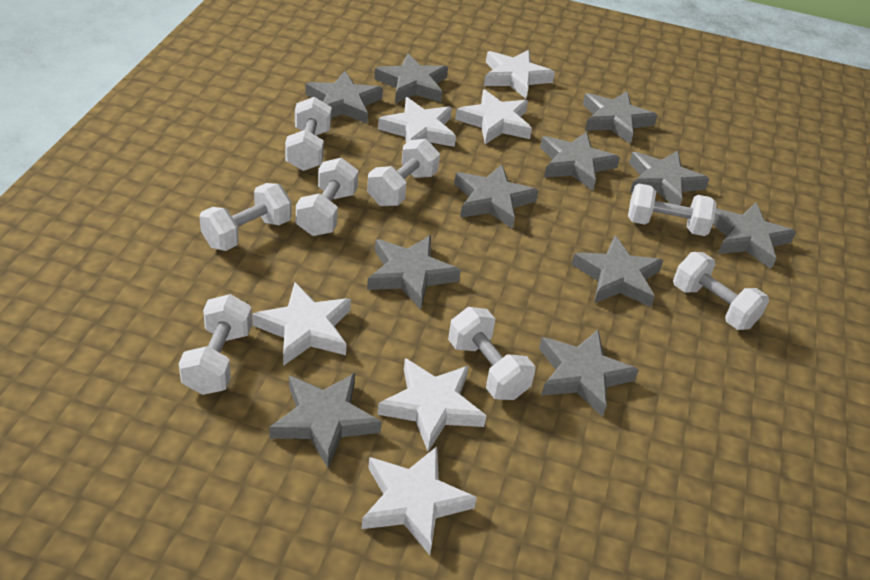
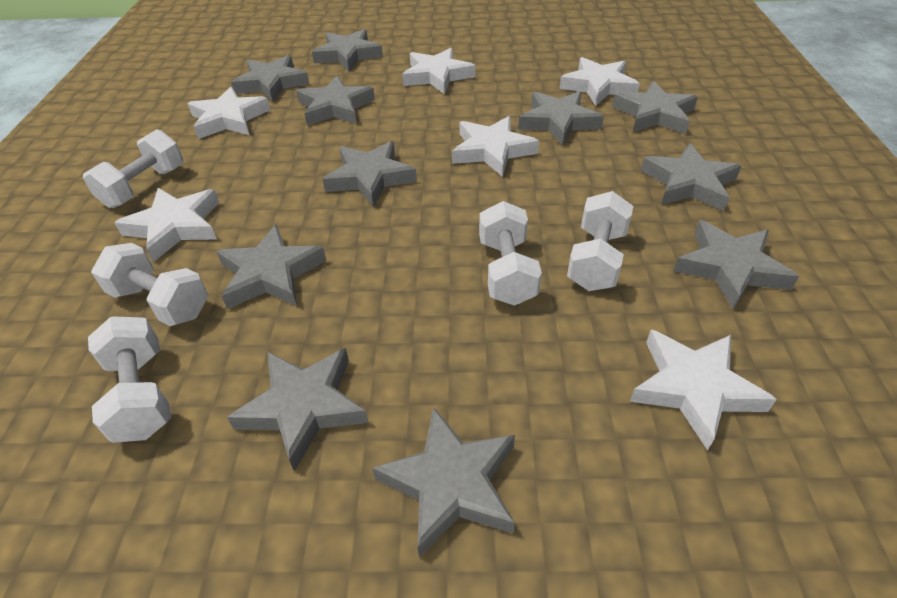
white dumbbell: [179,294,252,395] [199,183,291,251] [285,97,332,171] [296,158,358,236] [367,139,440,206] [448,307,536,400] [628,183,717,236] [673,252,769,330] = 8 -> [83,129,183,208] [88,316,171,443] [91,243,208,326] [479,201,542,306] [567,191,633,291] = 5

